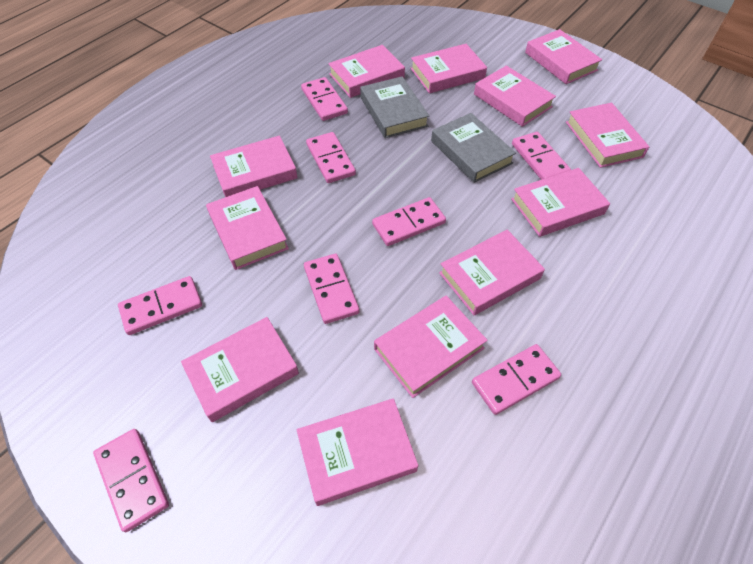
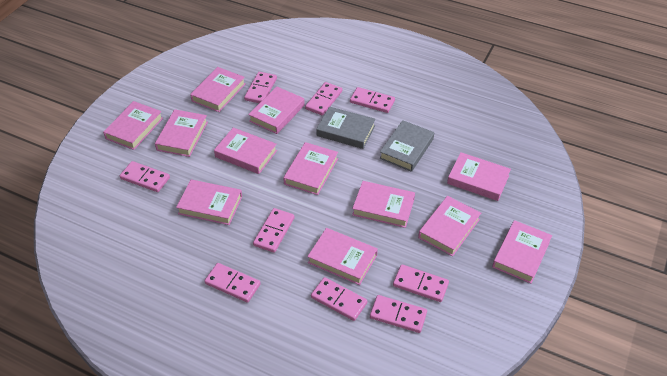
pink domino: [93,429,169,532] [118,276,202,335] [301,77,348,121] [304,254,360,324] [306,132,356,183] [372,197,446,246] [472,344,561,415] [512,132,571,180] = 8 -> [120,161,170,192] [204,263,261,303] [244,72,277,103] [253,208,295,253] [305,82,342,115] [311,277,367,321] [350,87,395,113] [370,295,427,333] [393,265,449,302] = 9

